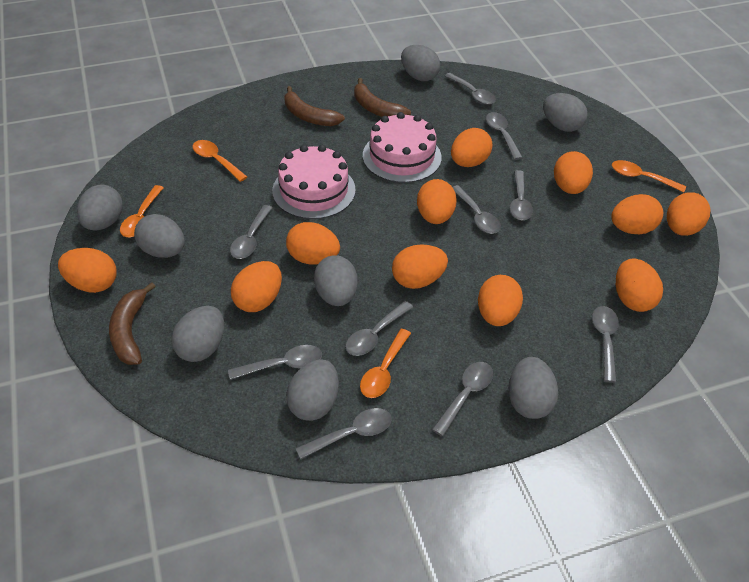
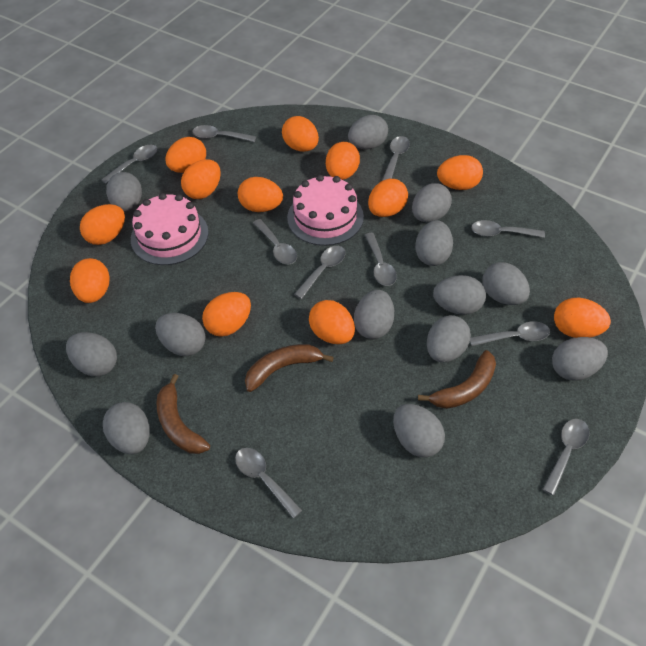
grey egg: [77,185,123,230] [134,214,185,258] [171,306,224,362] [286,359,339,421] [314,255,358,306] [401,45,440,81] [508,357,558,419] [543,93,588,132] = 8 -> [66,332,117,376] [103,402,150,454] [106,172,142,212] [155,313,206,356] [348,115,388,149] [354,290,394,339] [393,404,445,457] [412,183,452,222] [415,220,453,266] [427,315,471,362] [433,275,486,315] [482,262,530,305] [552,337,608,380] = 13
orange egg: [58,248,117,293] [231,261,282,312] [286,222,340,265] [392,244,448,289] [417,179,457,224] [451,128,492,167] [478,275,523,326] [554,151,593,194] [611,194,663,234] [616,258,663,312] [667,192,710,236] = 11 -> [70,258,110,303] [80,204,125,245] [165,137,206,173] [181,159,221,199] [202,292,251,337] [238,177,283,212] [282,116,319,152] [309,300,355,344] [326,142,360,180] [368,179,408,217] [437,155,483,190] [554,298,611,338] = 12
orange spoon: [120,185,164,237] [193,140,247,182] [360,329,411,398] [612,160,686,192] = 4 -> none = 0

